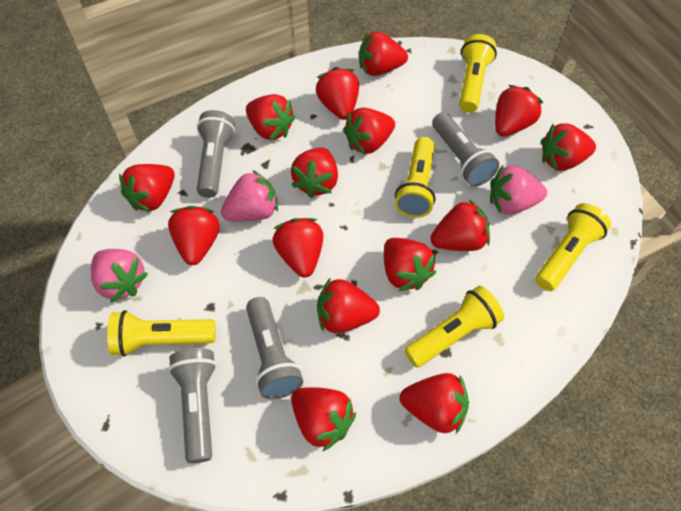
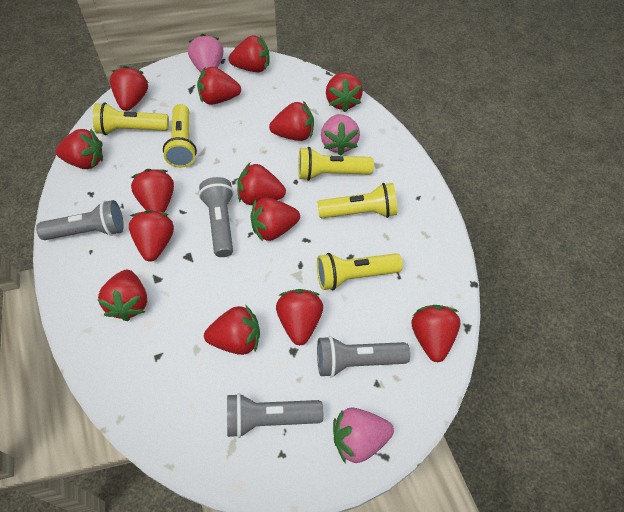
red strawberry: [119,164,175,213] [168,206,220,265] [246,94,296,141] [273,218,323,278] [291,148,338,198] [291,387,356,452] [316,67,359,120] [317,278,380,333] [343,108,395,155] [359,32,408,76] [384,238,436,291] [400,373,469,434] [430,199,490,251] [495,85,543,137] [541,123,596,171] = 15 -> [56,129,103,169] [98,270,147,321] [110,66,148,111] [129,210,174,262] [131,169,174,213] [197,66,241,105] [204,305,260,355] [229,35,270,72] [237,163,286,205] [251,198,300,241] [269,101,314,141] [276,289,323,345] [326,73,363,112] [412,305,460,362] = 14

